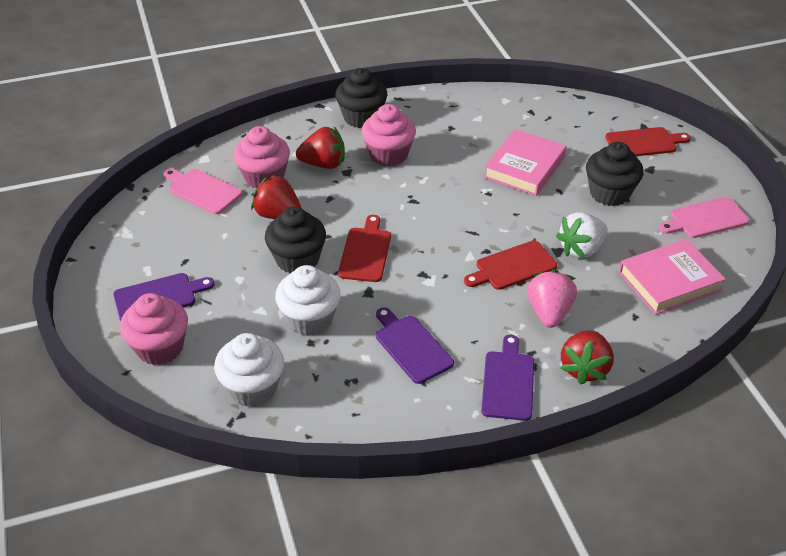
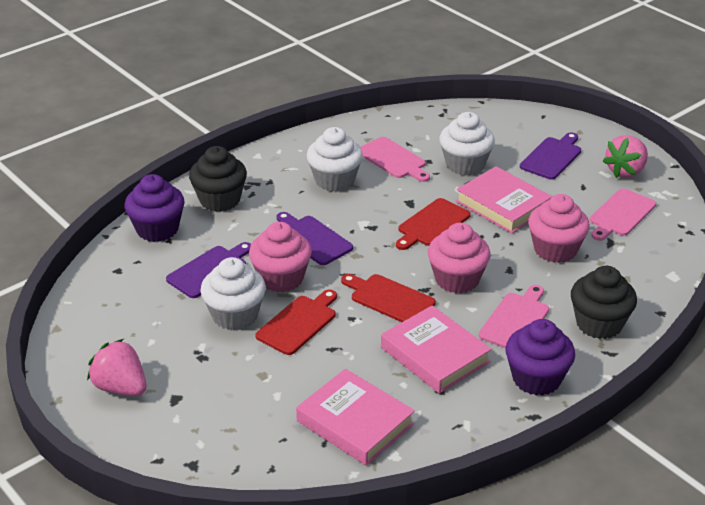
black cupcake: [265,207,326,274] [335,68,387,128] [586,142,644,206] = 3 -> [189,146,247,212] [571,266,637,339] = 2
pink book: [484,129,566,196] [619,239,726,315] = 2 -> [296,369,415,466] [381,306,492,394] [456,166,552,234] = 3
pink cutting board: [163,169,242,214] [659,197,750,238] = 2 -> [361,137,430,182] [479,285,549,348] [590,188,656,241] = 3
pink strawberry: [527,269,577,328] = 1 -> [87,339,146,396] [603,135,648,178] = 2
purple cupcake: none = 0 -> [125,174,184,242] [506,319,575,396] = 2
red strawberry: [251,174,302,219] [296,127,345,169] [560,330,614,384] = 3 -> none = 0
white cupcake: [214,333,284,407] [275,265,341,336] = 2 -> [200,257,266,330] [306,127,363,192] [439,112,495,175] = 3
white strawberry: [556,212,608,258] = 1 -> none = 0

